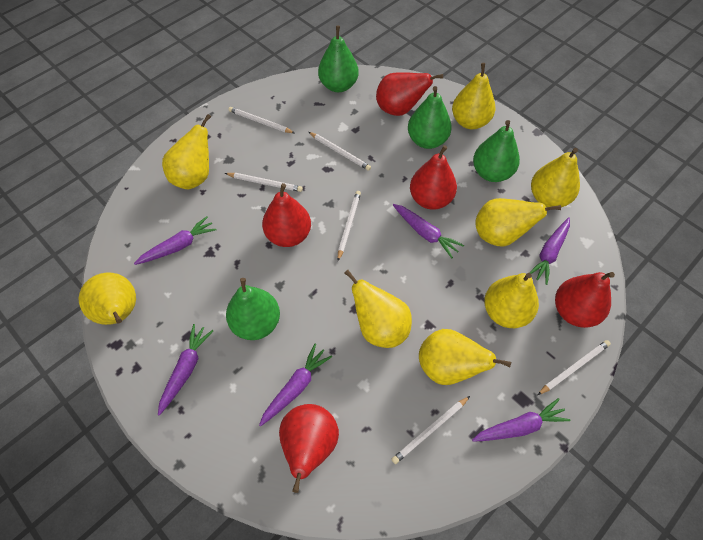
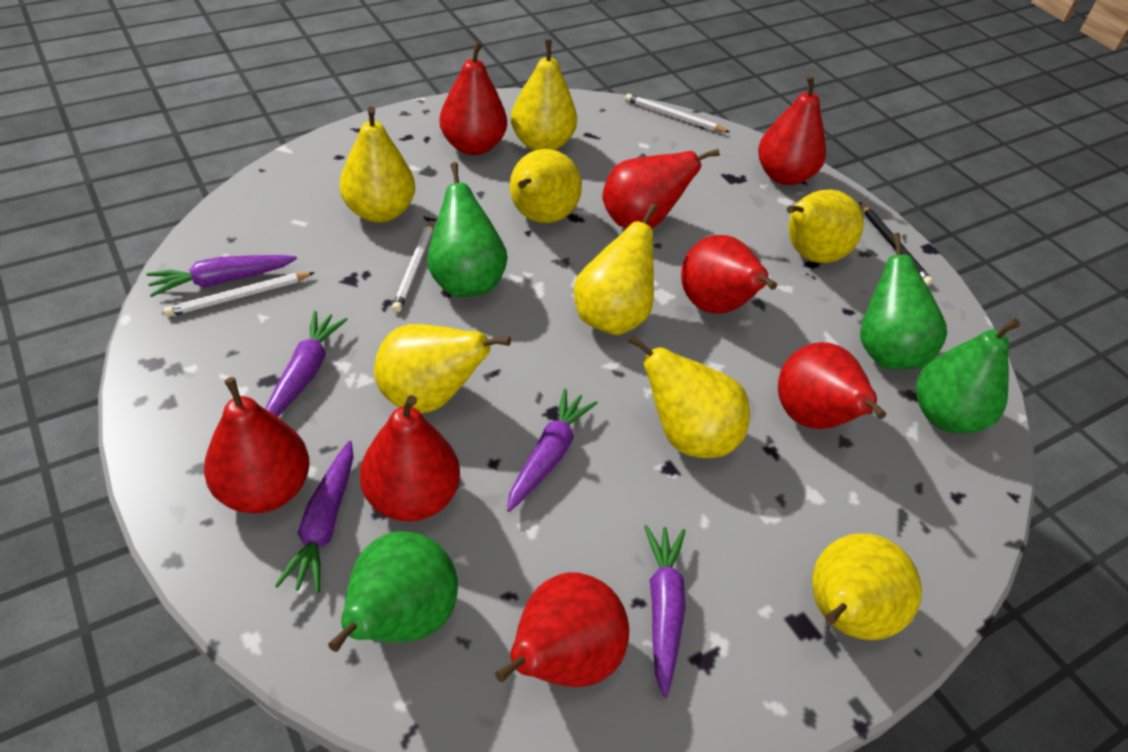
black pencil: none = 0 -> [859,202,933,286] = 1
purple carrot: [134,216,216,265] [158,324,213,416] [259,344,332,426] [393,204,464,258] [472,398,571,442] [529,217,570,285] = 6 -> [146,255,297,297] [265,311,348,417] [275,441,354,594] [507,388,598,512] [644,525,686,698] = 5
red pear: [262,183,311,247] [279,404,339,493] [376,73,443,116] [410,145,457,210] [555,272,615,328] = 5 -> [204,377,310,514] [360,395,460,522] [440,41,507,155] [495,572,629,687] [602,149,720,228] [681,235,777,314] [758,75,826,185] [778,342,886,429] = 8
white pencil: [225,173,303,192] [228,107,294,133] [309,132,371,171] [337,191,361,261] [391,396,470,464] [538,340,611,395] = 6 -> [164,272,315,317] [392,219,434,313] [625,94,729,132] = 3

